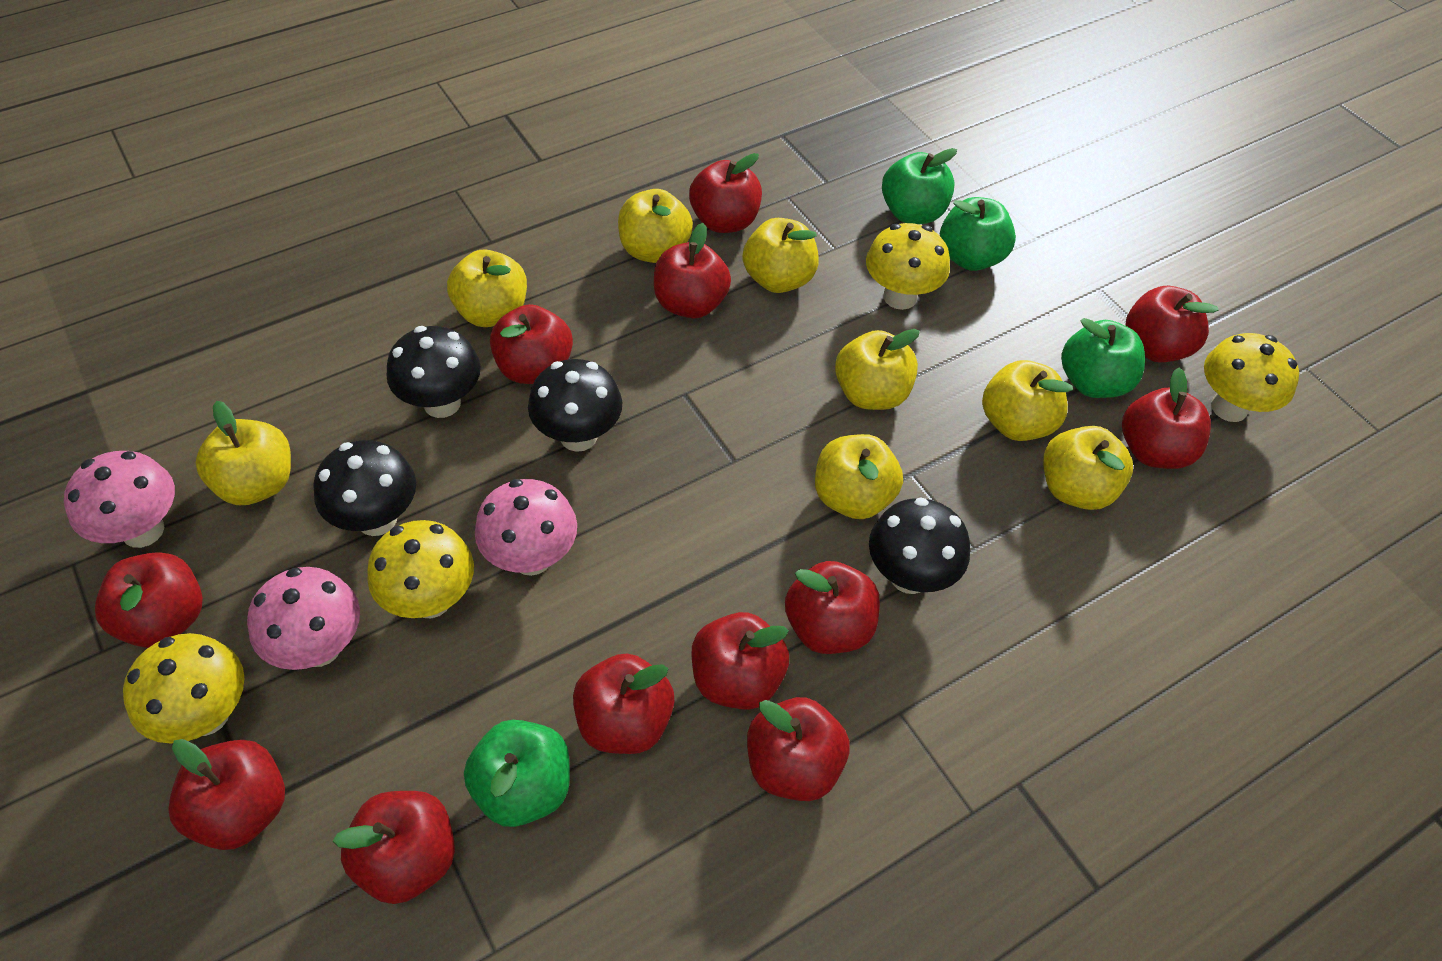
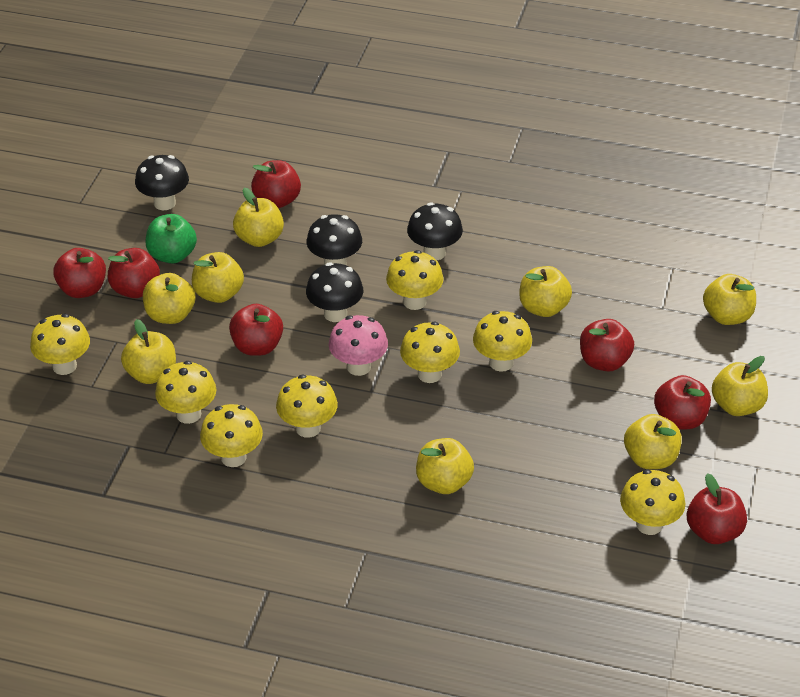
green apple: [464,720,570,827] [882,148,957,224] [940,197,1016,271] [1061,318,1145,398] = 4 -> [146,214,197,264] = 1
pink mushroom: [64,451,175,548] [247,567,360,670] [475,479,577,576] = 3 -> [329,315,388,376] = 1
red apple: [95,552,203,648] [168,739,285,850] [333,791,455,904] [490,304,573,384] [573,653,675,754] [654,223,731,318] [689,153,762,233] [691,612,789,710] [747,697,850,801] [785,561,880,654] [1122,368,1211,469] [1126,286,1219,363] = 12 -> [53,248,106,298] [108,248,160,298] [229,304,283,356] [251,160,301,208] [580,319,634,372] [654,375,711,430] [687,473,747,544] = 7
yellow apple: [196,401,291,505] [447,249,527,327] [618,189,693,263] [743,218,819,293] [815,434,903,519] [835,329,920,410] [982,360,1073,441] [1043,426,1133,510] = 8 -> [121,319,176,384] [143,273,196,324] [192,252,244,303] [233,188,284,247] [416,438,474,494] [519,266,572,317] [624,414,682,469] [703,274,756,325] [712,356,768,416] = 9
yellow mushroom: [123,633,245,743] [367,520,474,618] [866,223,950,310] [1204,333,1299,422] = 4 -> [30,314,90,375] [155,361,217,424] [200,404,263,467] [276,375,338,438] [386,250,444,310] [400,322,460,383] [473,311,532,372] [620,470,686,535] = 8

